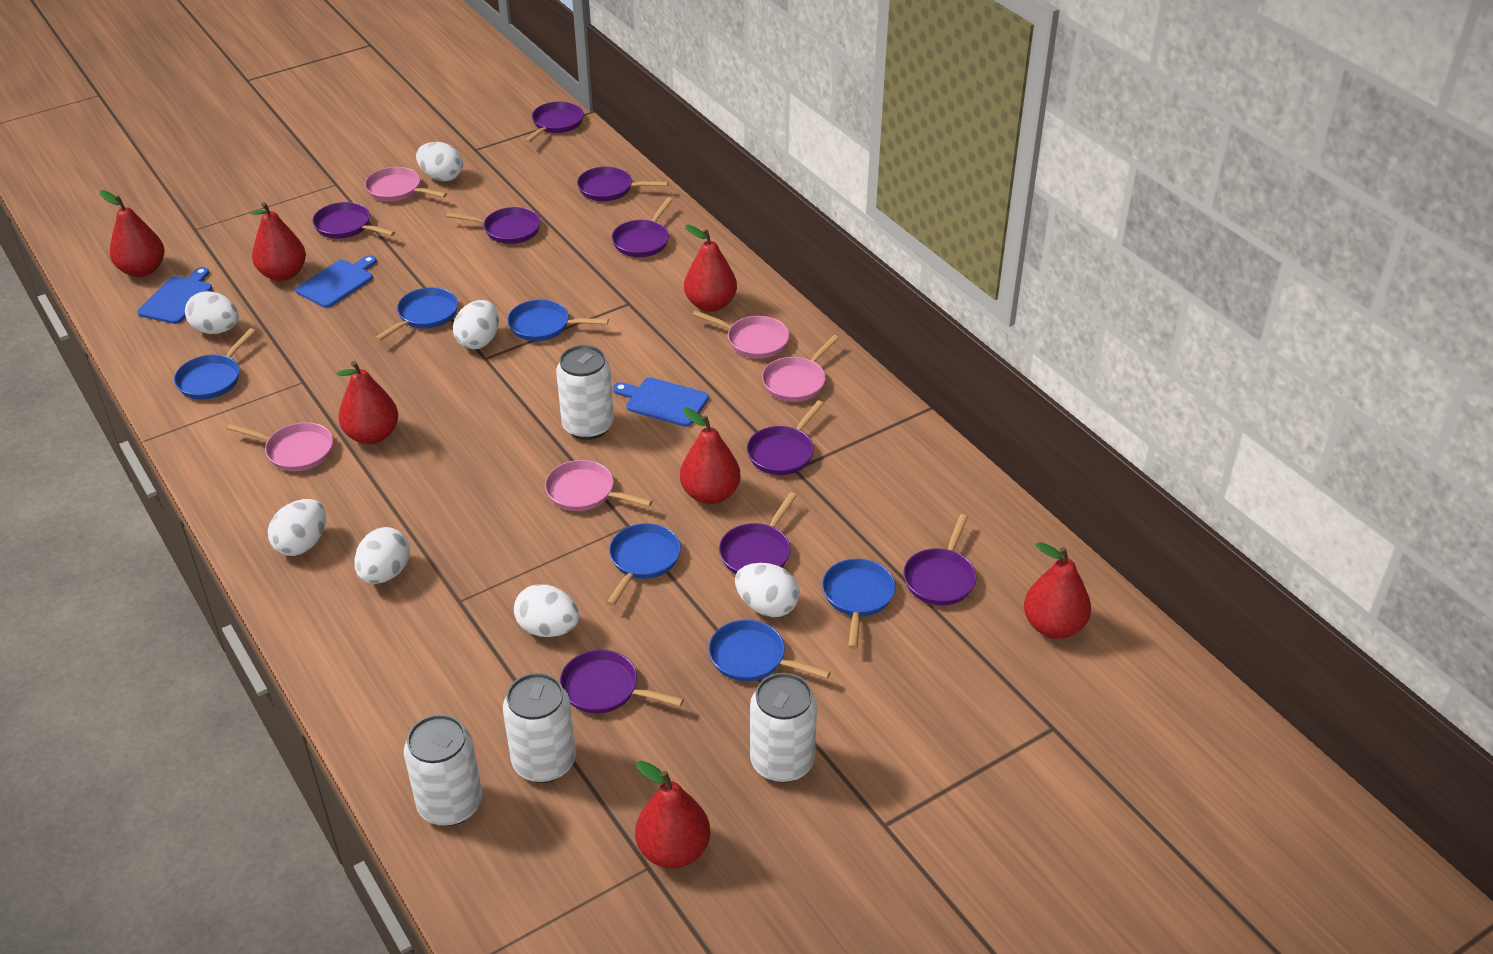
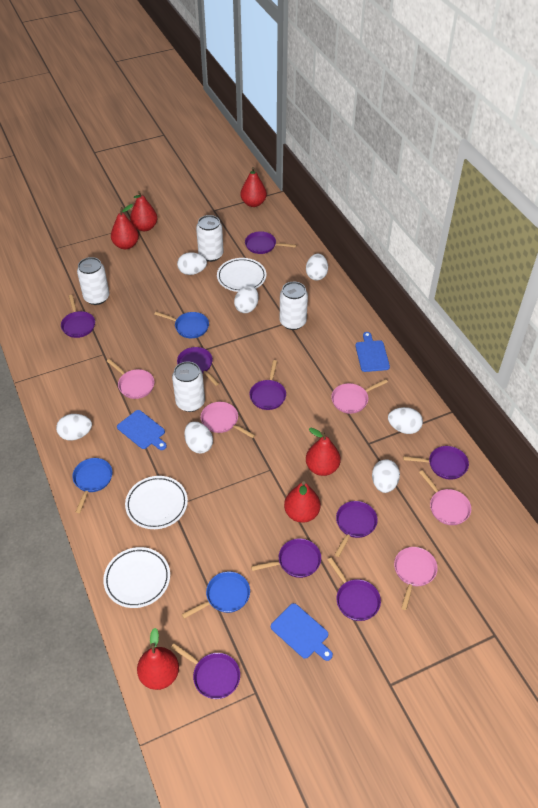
blue pan: [174,328,256,399] [375,287,458,341] [507,299,609,341] [607,523,681,606] [709,620,830,681] [822,559,896,649] = 6 -> [72,458,112,513] [154,312,209,338] [182,572,250,619] = 3
red pear: [100,190,165,277] [251,202,306,281] [336,361,398,444] [635,761,710,868] [680,407,741,504] [684,224,737,312] [1024,542,1091,639] = 7 -> [111,204,139,249] [130,191,157,231] [137,628,179,690] [240,167,267,207] [284,481,321,523] [306,428,341,476] = 6
white plate: none = 0 -> [103,547,170,608] [125,476,188,529] [217,258,266,292] = 3

